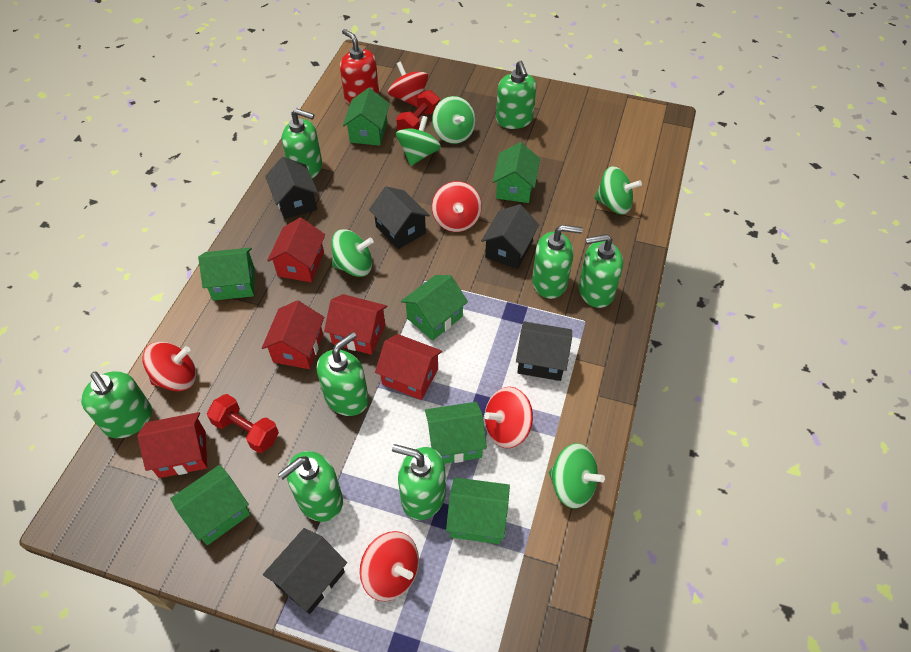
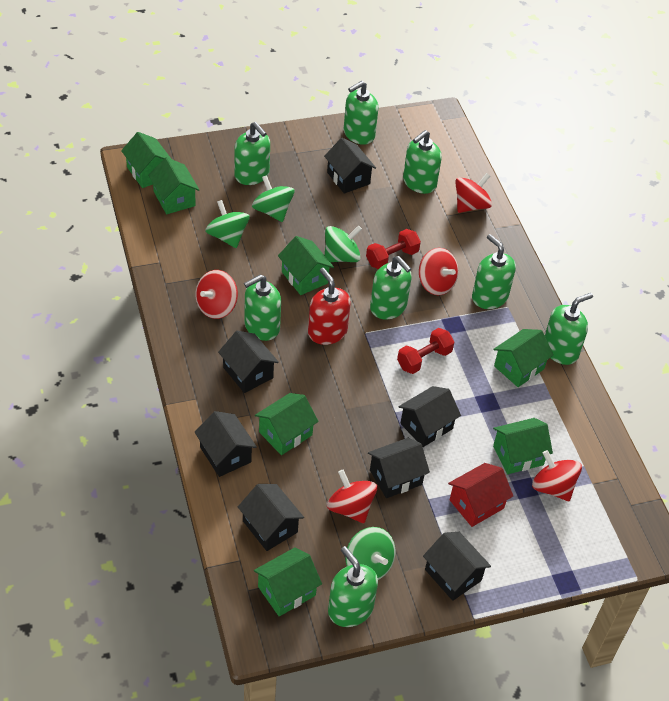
black house: [263,528,347,614] [265,157,318,219] [369,186,430,249] [481,204,539,269] [516,322,572,381] = 5 -> [195,411,257,477] [218,331,279,393] [238,484,304,551] [324,138,376,194] [368,438,430,498] [399,386,461,447] [423,532,491,601] = 7
green spinning top: [331,229,374,277] [396,116,441,166] [432,96,476,144] [549,443,605,509] [594,166,642,215] = 5 -> [205,200,250,248] [252,175,294,222] [325,225,362,262] [345,527,395,580] = 4
red house: [137,412,207,478] [262,300,324,369] [267,217,325,282] [324,294,387,355] [375,334,442,400] = 5 -> [448,463,513,527] = 1

